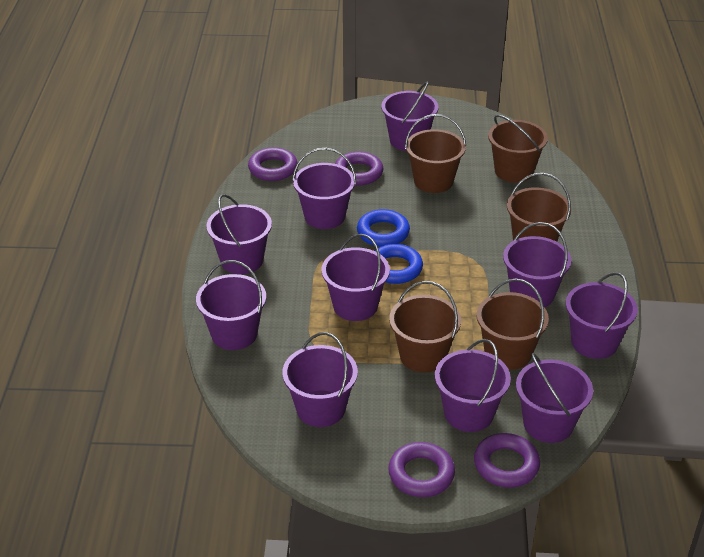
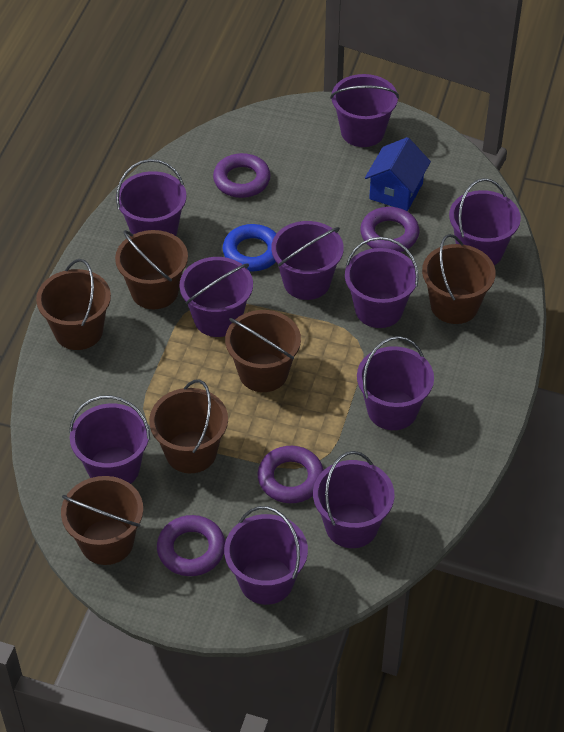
blue house: none = 0 -> [365,137,431,211] = 1
blue ring: [357,209,410,247] [374,244,423,284] = 2 -> [223,224,277,271] = 1
brown bucket: [389,281,461,373] [405,114,466,193] [477,278,549,370] [488,115,548,183] [507,173,571,242] = 5 -> [36,259,111,350] [61,476,143,565] [115,230,188,309] [149,379,228,473] [225,310,301,392] [422,234,496,324] = 6

